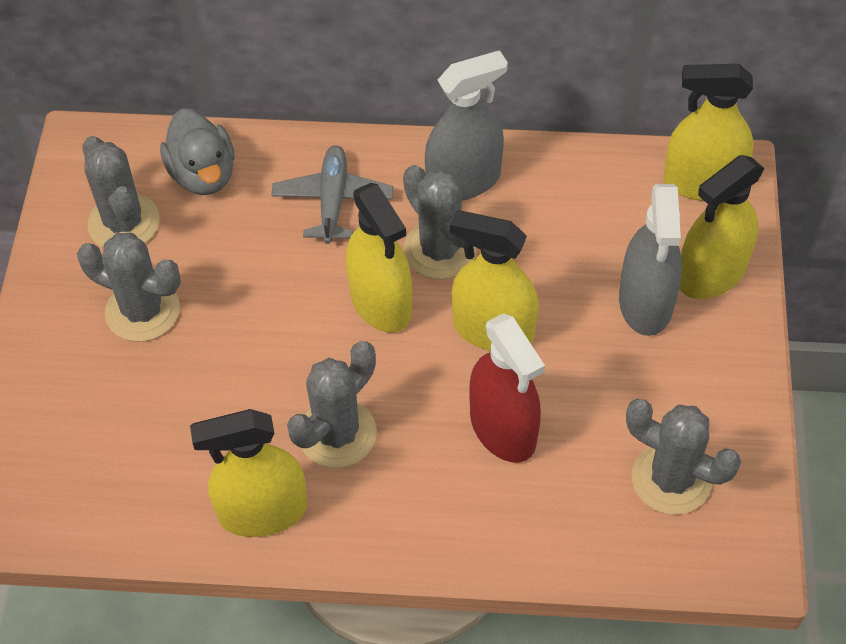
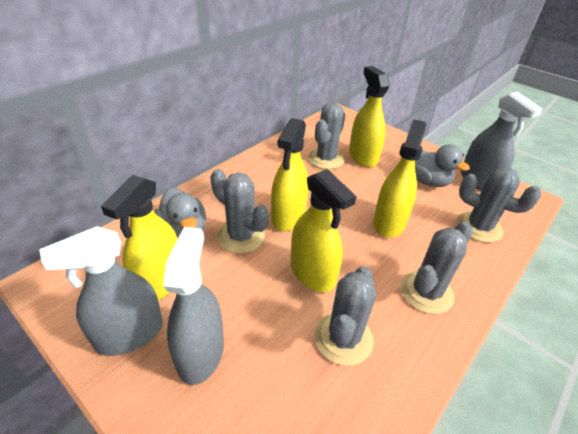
grey duck: [160,108,235,195] = 1 -> [155,188,206,238] [415,144,470,187] = 2
grey plane: [271,145,393,244] = 1 -> none = 0
grey spray bottle: [425,50,508,201] [619,184,682,336] = 2 -> [39,226,163,356] [163,227,224,385] [461,92,542,191] = 3
red spray bottle: [469,313,545,463] = 1 -> none = 0

